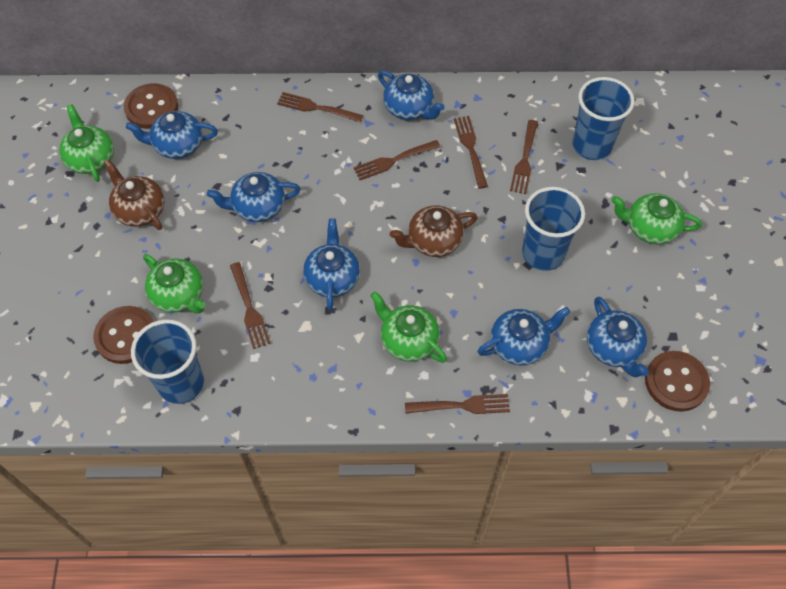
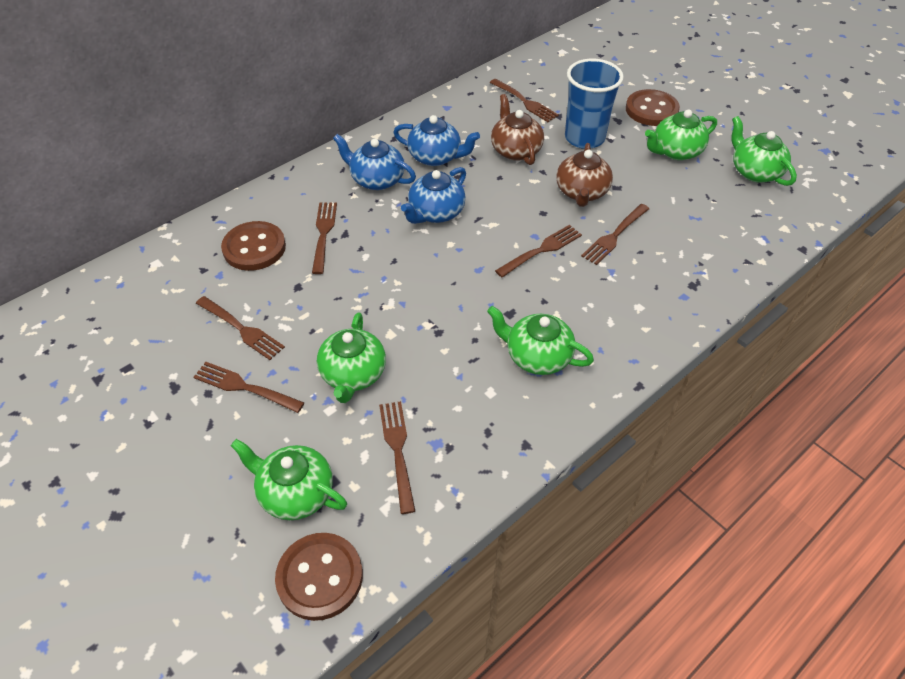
blue cup: [131,319,204,404] [522,187,585,271] [572,77,635,160] = 3 -> [565,59,624,149] = 1
blue teapot: [126,111,218,159] [207,172,301,222] [303,219,360,311] [378,71,445,120] [477,307,570,365] [587,297,649,377] = 6 -> [333,134,416,190] [393,115,480,166] [401,167,466,224] = 3
brown fork: [230,262,271,349] [277,92,363,122] [353,140,440,180] [405,394,510,414] [454,116,488,189] [510,120,538,194] = 6 -> [193,362,304,413] [196,296,285,360] [312,203,337,274] [379,401,415,514] [490,79,559,122] [495,225,582,277] [581,204,649,265] = 7
green teapot: [59,104,114,182] [143,254,205,314] [370,291,447,363] [611,193,702,245] = 4 -> [231,439,347,520] [317,312,386,403] [487,306,594,375] [645,109,717,160] [731,116,797,186] = 5

